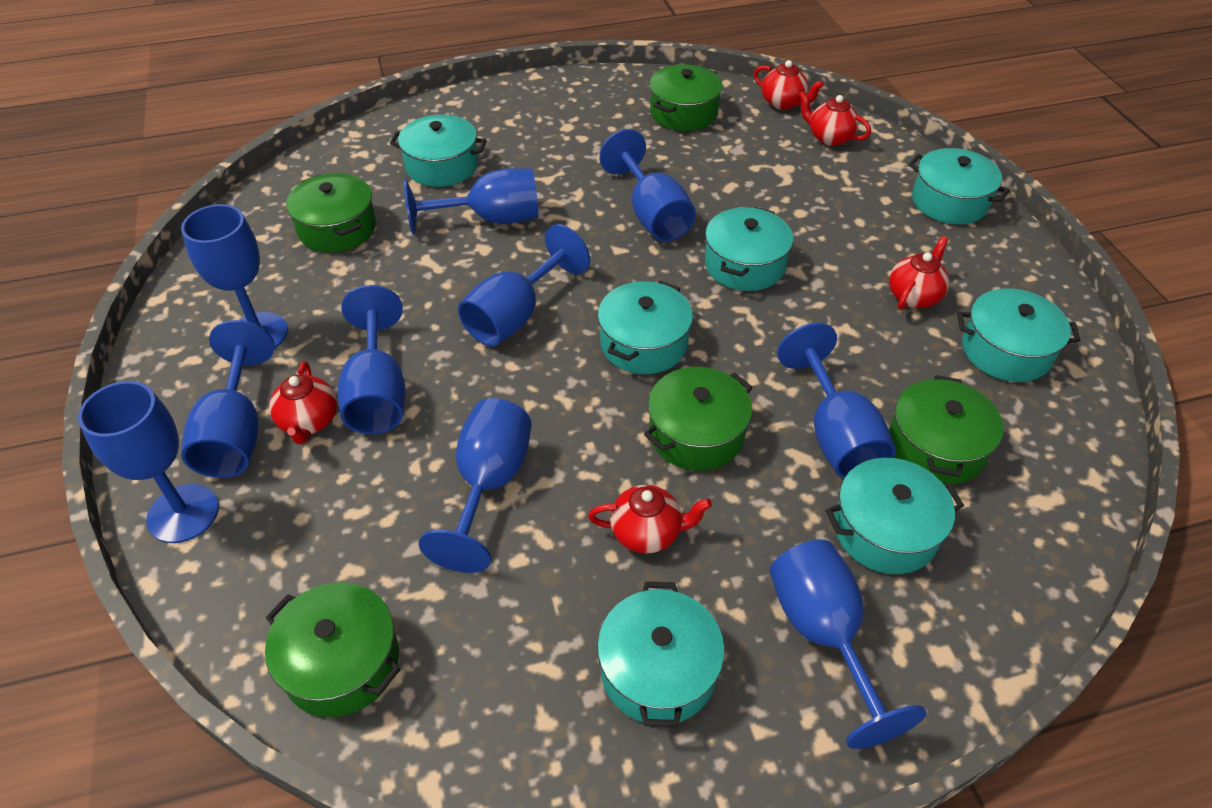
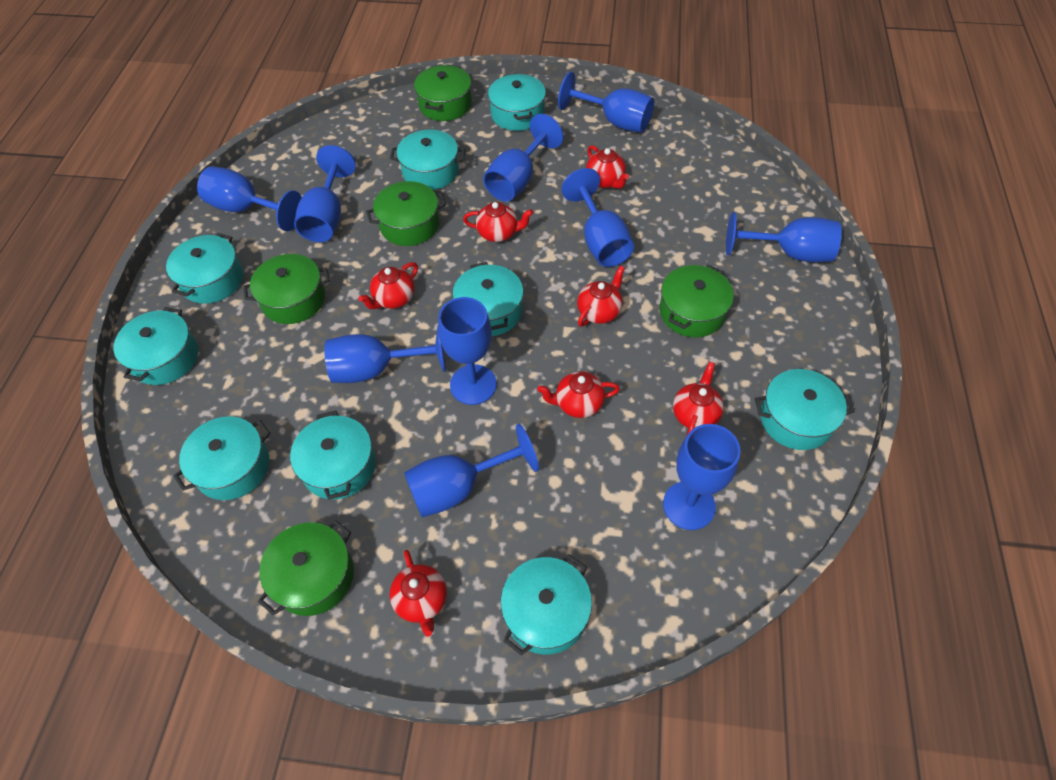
red teapot: [269,361,337,444] [588,485,712,553] [754,60,824,110] [799,91,871,146] [889,236,949,310] = 5 -> [359,262,418,309] [390,550,447,637] [463,202,533,242] [537,371,620,418] [577,265,625,327] [586,145,629,189] [673,362,724,437] = 7
turquoise pot: [390,115,487,187] [597,582,725,727] [598,281,693,374] [705,207,793,291] [826,458,964,574] [908,148,1010,224] [957,288,1080,382] = 7 -> [113,307,198,385] [166,233,243,304] [173,417,271,500] [290,410,376,500] [390,129,465,190] [453,262,523,336] [488,73,546,131] [501,554,592,656] [755,369,855,450] = 9

